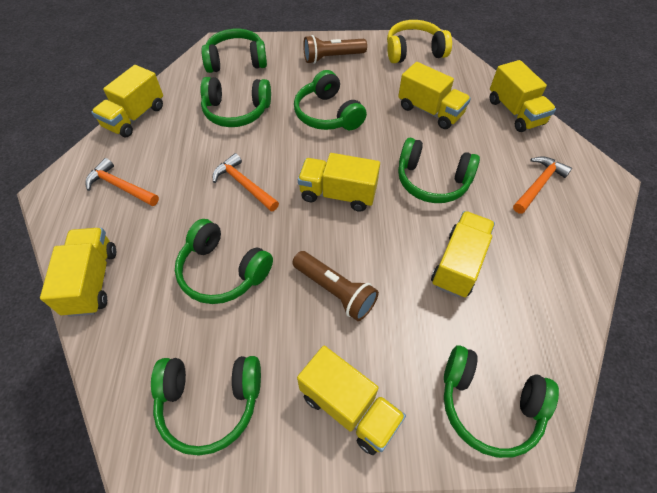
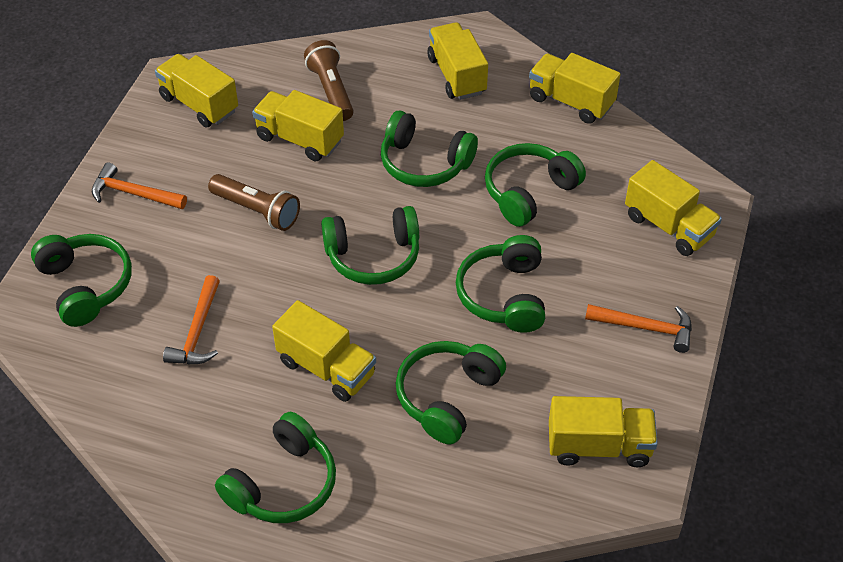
yellow headphones: [387,20,452,63] = 1 -> none = 0

